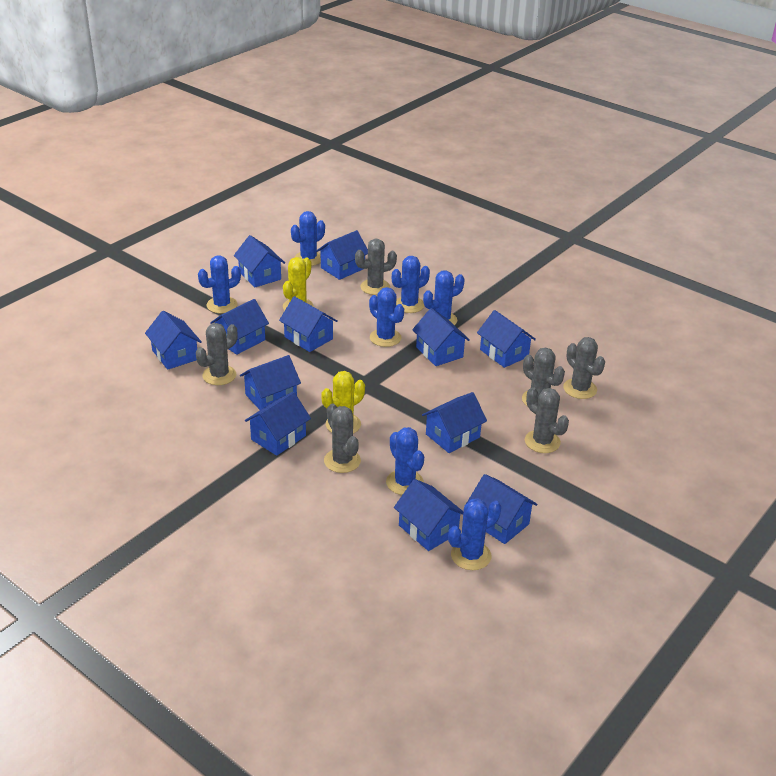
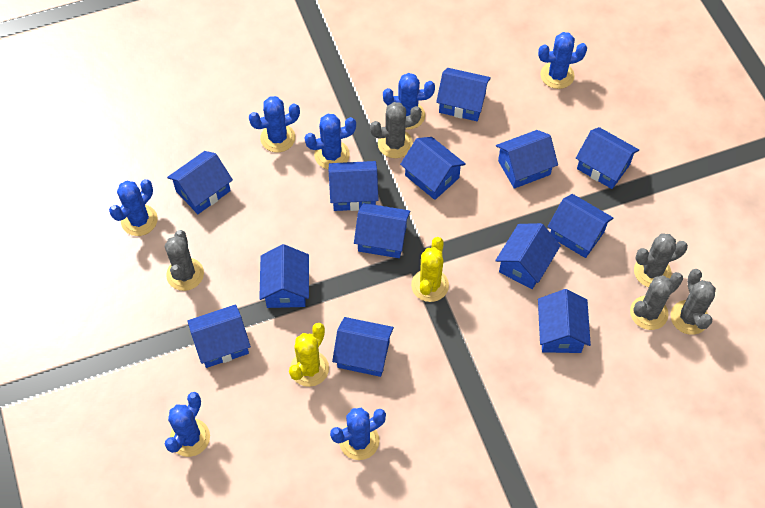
blue house: [145,311,202,370] [210,299,269,355] [234,235,285,287] [240,355,301,410] [245,392,311,456] [279,296,338,352] [316,230,368,280] [394,479,463,551] [412,308,470,366] [422,392,487,453] [466,474,538,544] [477,310,536,368] = 12 -> [167,151,233,214] [187,305,251,368] [259,244,309,308] [329,161,379,211] [332,317,394,377] [354,203,410,258] [400,137,466,200] [436,68,491,121] [495,223,561,289] [496,130,558,189] [538,289,591,353] [548,194,613,258] [576,127,639,189] = 13
grey cactus: [196,323,237,385] [324,404,361,473] [355,239,397,295] [522,348,565,407] [525,387,569,453] [563,337,605,399] = 6 -> [165,230,204,291] [370,102,422,158] [630,272,683,330] [634,233,688,287] [670,269,716,335] = 5

